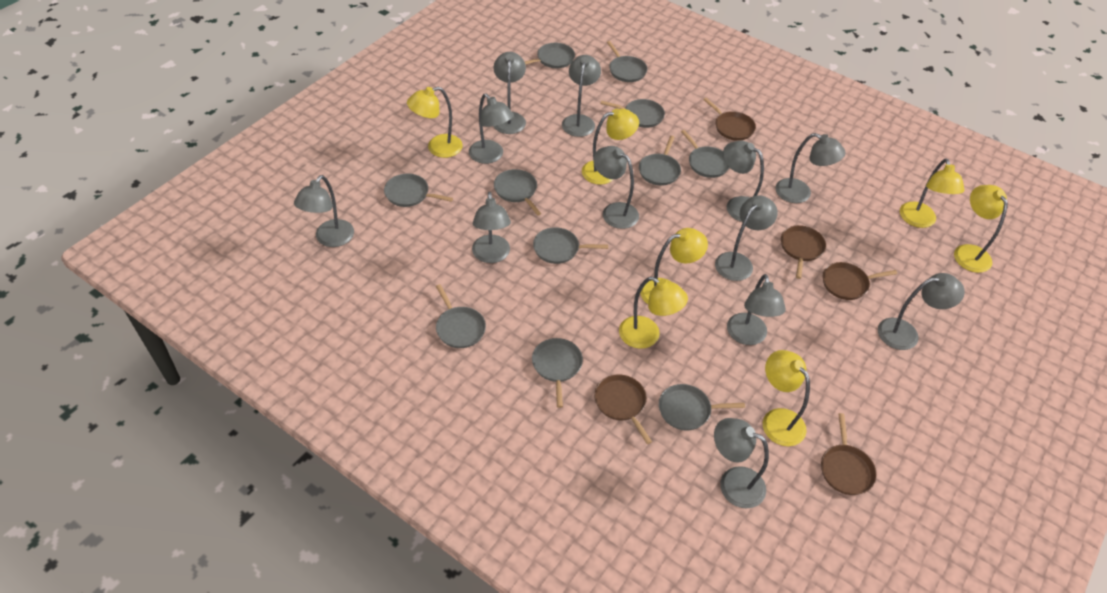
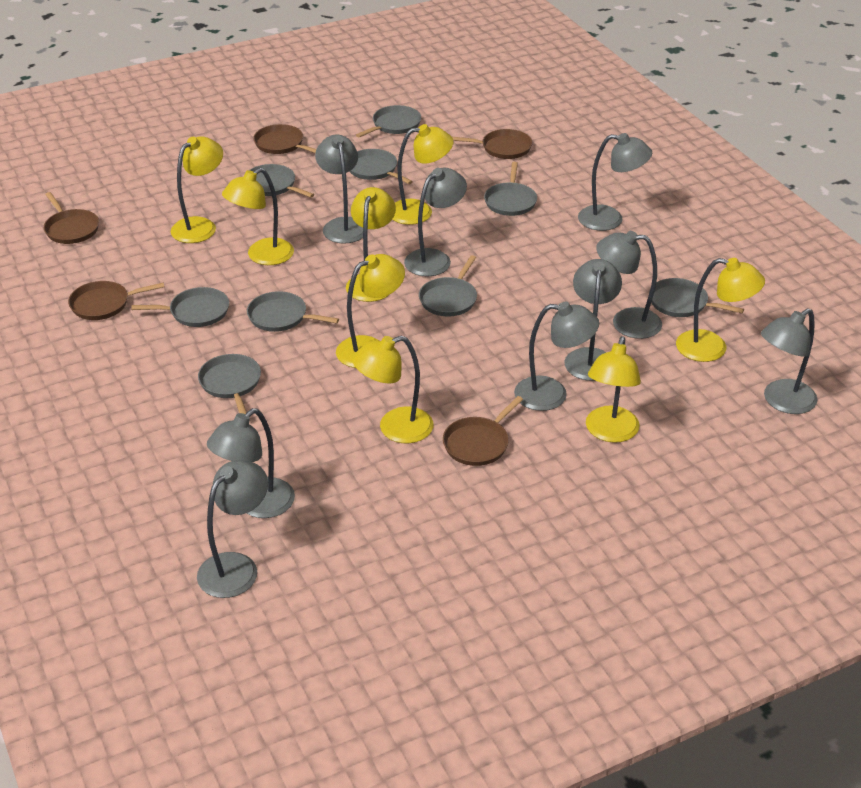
grey lamp: [294,175,354,247] [469,93,514,164] [472,192,511,263] [493,52,526,134] [562,55,601,137] [593,146,639,229] [714,418,769,508] [715,195,778,281] [723,141,764,222] [727,274,786,345] [775,133,846,203] [878,273,965,350] = 12 -> [197,460,268,598] [207,408,295,518] [315,135,363,244] [404,168,467,276] [514,302,599,411] [564,259,622,381] [578,133,652,231] [596,231,662,339] [761,308,817,414] = 9
grey pan: [384,174,453,207] [436,284,486,348] [494,169,541,216] [525,43,575,68] [532,338,583,408] [533,227,608,264] [600,99,665,128] [607,41,647,82] [639,136,681,185] [659,384,745,431] [681,130,730,178] = 11 -> [132,287,229,327] [198,354,261,414] [247,291,339,332] [250,164,314,198] [349,149,413,184] [356,105,421,137] [419,255,477,316] [484,162,537,216] [649,278,744,317] = 9
yellow lamp: [407,87,463,158] [582,109,639,185] [619,277,688,349] [640,228,708,304] [763,350,810,446] [900,158,964,228] [954,185,1008,273] = 7 -> [170,136,223,243] [222,168,294,265] [336,254,405,368] [346,187,396,302] [352,336,433,443] [392,124,454,225] [586,336,641,443] [676,258,765,362] = 8

